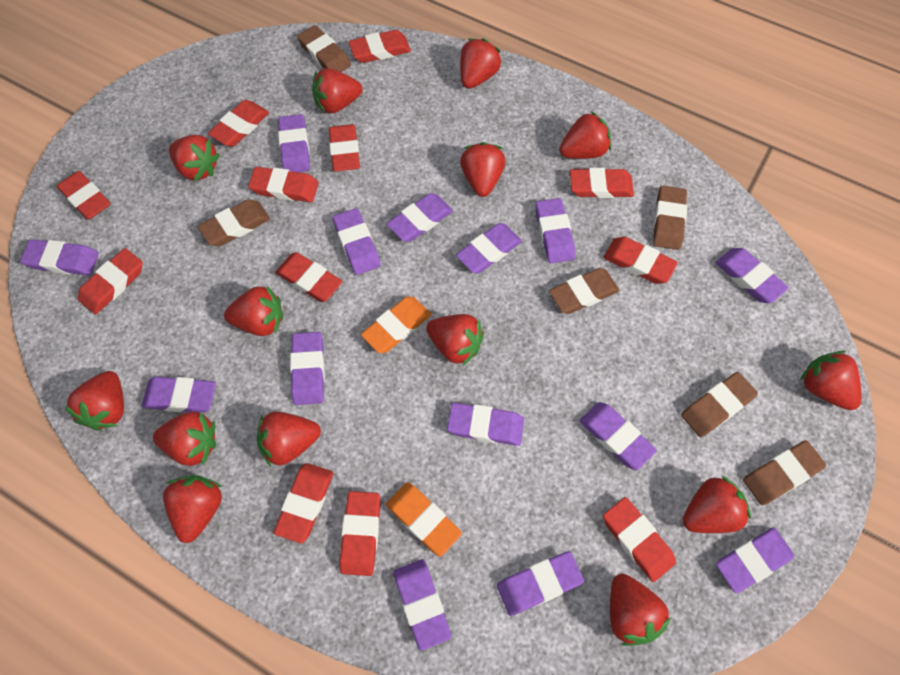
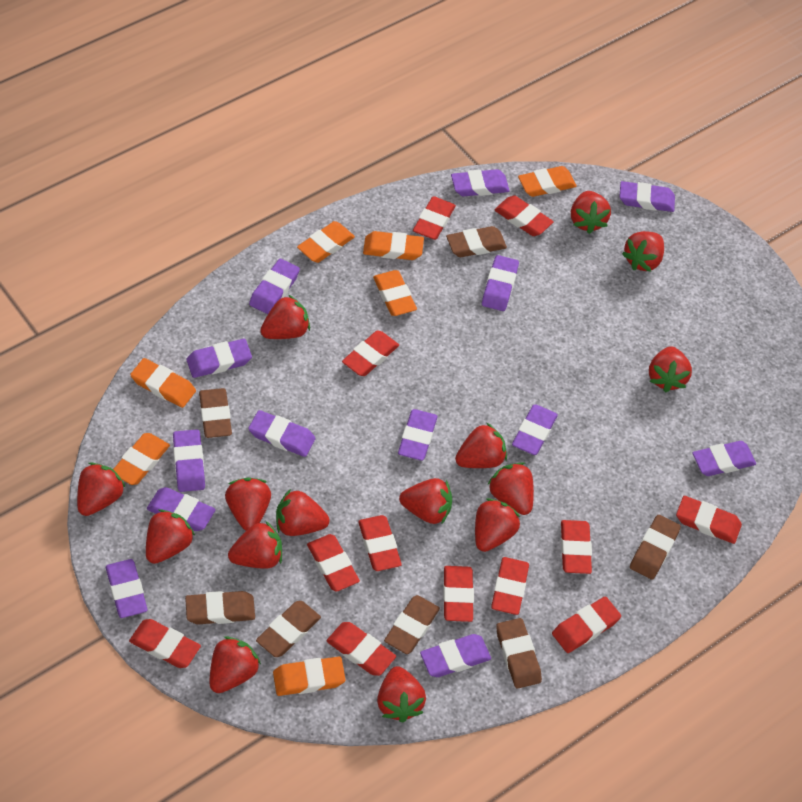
brown eraser: [198,199,270,246] [297,25,351,72] [549,268,620,314] [653,186,687,250] [681,372,758,437] [743,440,826,505] = 6 -> [185,591,255,625] [199,388,232,438] [256,601,321,657] [384,595,440,654] [446,226,507,257] [496,618,542,689] [630,515,681,580] = 7
orange eraser: [361,297,431,353] [386,483,462,557] = 2 -> [113,433,170,485] [130,358,196,408] [273,656,346,696] [297,221,355,263] [363,231,424,260] [373,270,417,316] [518,166,577,197] = 7
purple eraser: [20,239,99,275] [142,377,216,413] [278,114,310,172] [290,332,325,405] [333,208,381,275] [387,193,453,242] [393,559,451,651] [447,403,524,446] [456,223,522,273] [497,551,584,616] [536,198,575,263] [580,402,657,470] [716,248,789,303] [716,528,794,594] = 14 -> [106,559,148,618] [147,487,216,531] [173,429,205,492] [186,339,252,378] [248,410,316,457] [249,259,300,314] [398,409,438,461] [420,634,491,677] [451,169,510,197] [482,255,519,311] [512,404,558,455] [619,181,675,212] [693,441,756,476] = 13
red strawberry: [64,371,124,431] [153,411,216,466] [163,475,222,543] [169,135,220,181] [224,286,283,336] [257,412,321,466] [312,68,363,113] [426,314,484,366] [460,38,501,89] [460,142,506,197] [559,111,611,159] [610,574,671,646] [683,476,751,533] [801,351,862,410] = 14 -> [77,462,126,516] [146,509,195,564] [210,636,261,693] [225,478,271,531] [228,521,282,569] [260,295,310,339] [276,489,330,536] [377,666,426,722] [399,478,452,524] [455,422,507,468] [475,498,520,552] [488,462,534,515] [571,191,611,234] [622,231,664,272] [649,346,692,393] = 15

